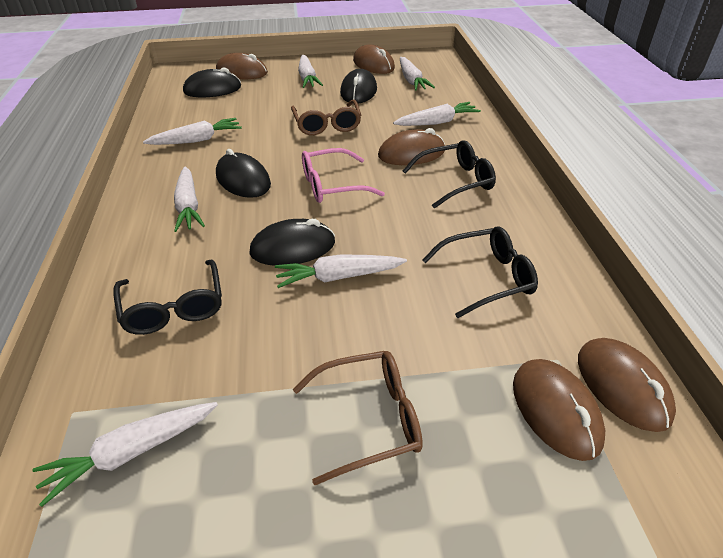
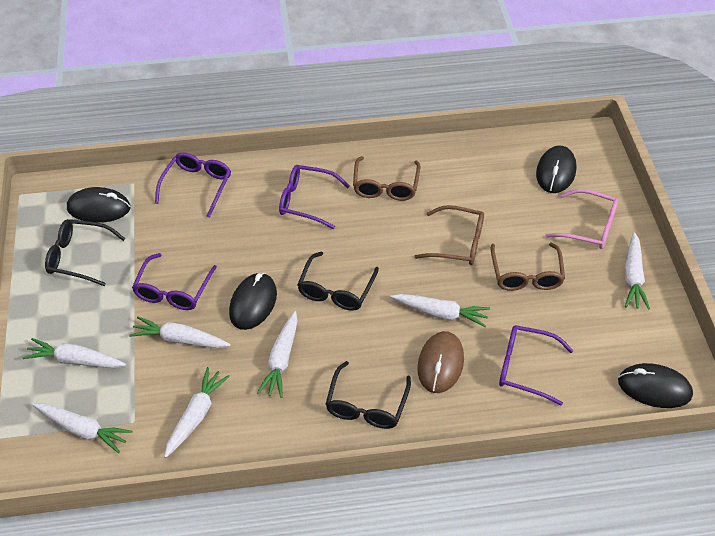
brown glasses: [291,100,361,135] [293,351,423,485] = 2 -> [353,156,420,201] [414,205,484,265] [491,242,565,291] = 3
brown mouse: [216,53,268,79] [353,44,395,74] [378,128,445,165] [513,359,605,461] [578,338,676,432] = 5 -> [418,331,464,393] = 1
purple glasses: none = 0 -> [132,253,217,310] [155,152,231,218] [279,165,350,229] [499,325,574,406] = 4

